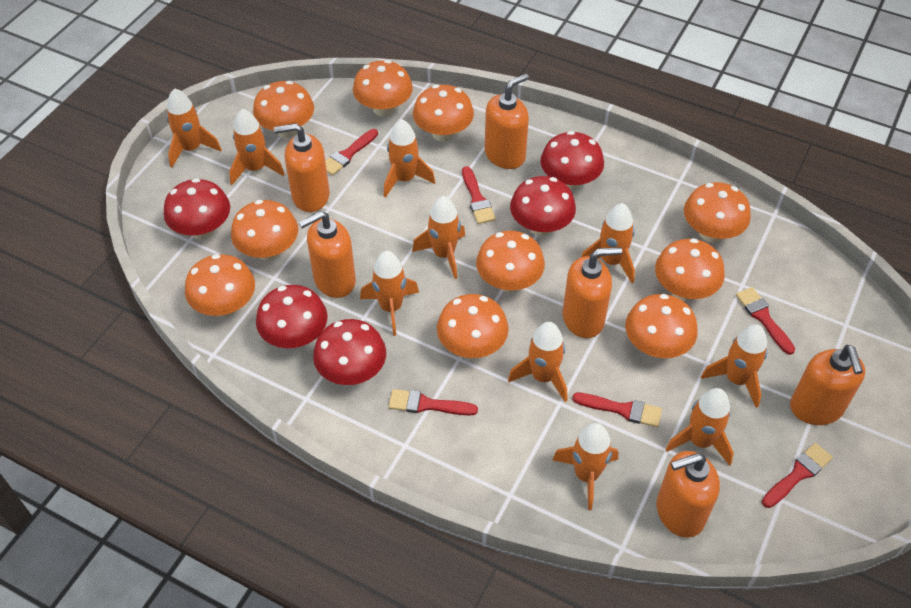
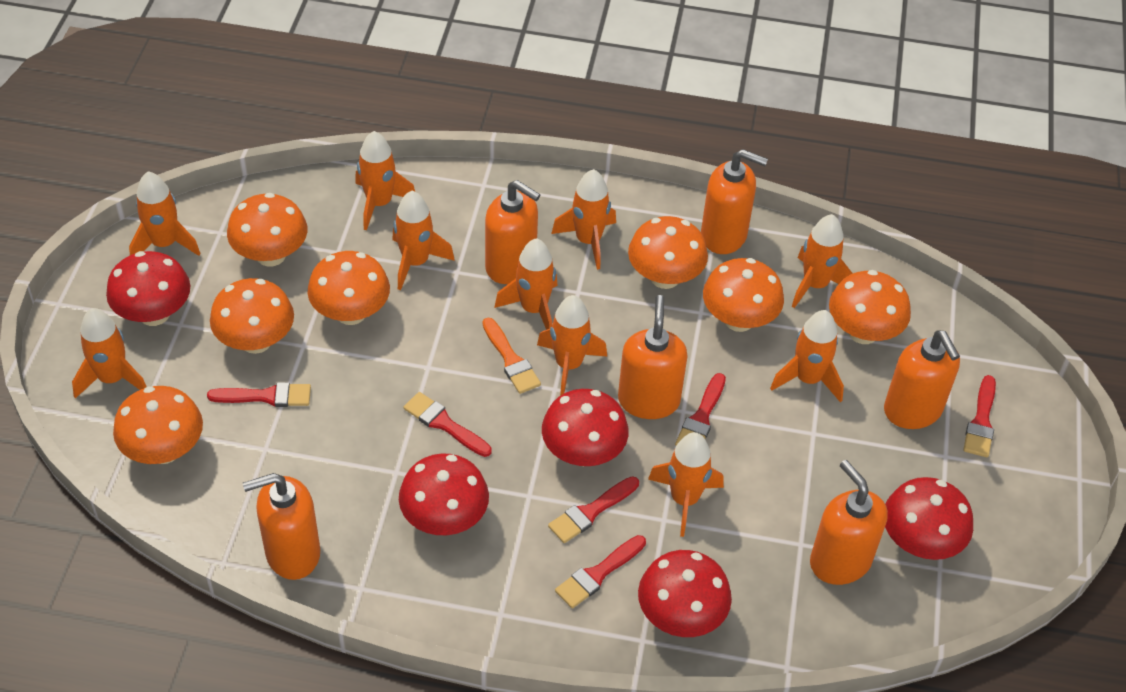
orange brush: none = 0 -> [482,318,541,394] = 1
orange mushroom: [185,254,255,317] [231,200,298,261] [253,81,314,138] [353,60,413,117] [413,85,474,142] [437,294,509,358] [476,231,545,292] [625,294,698,358] [655,238,725,301] [684,182,751,242] = 10 -> [113,386,203,464] [210,278,294,354] [227,193,308,266] [308,251,390,325] [628,216,708,289] [703,258,784,332] [829,270,911,344] = 7

